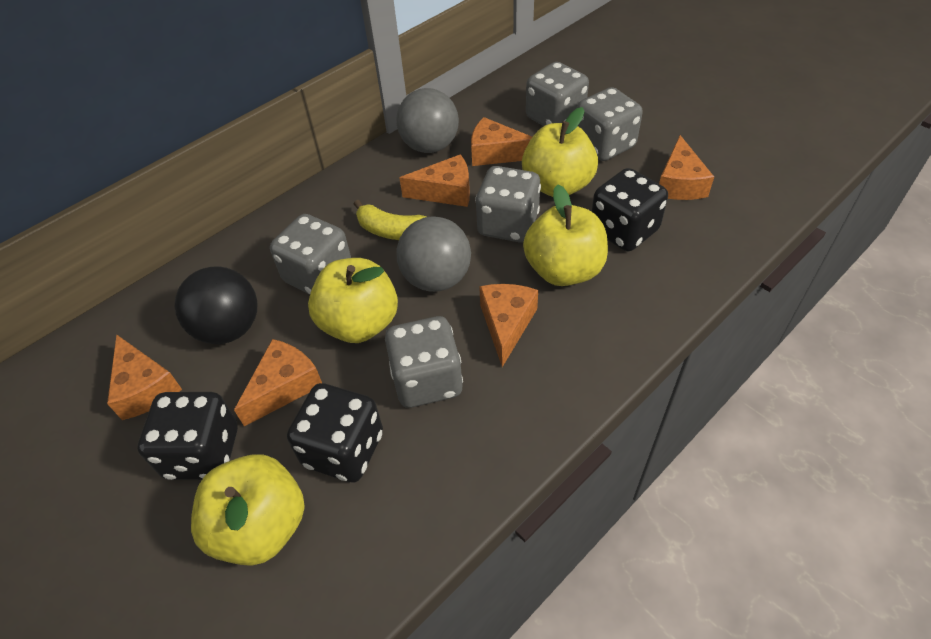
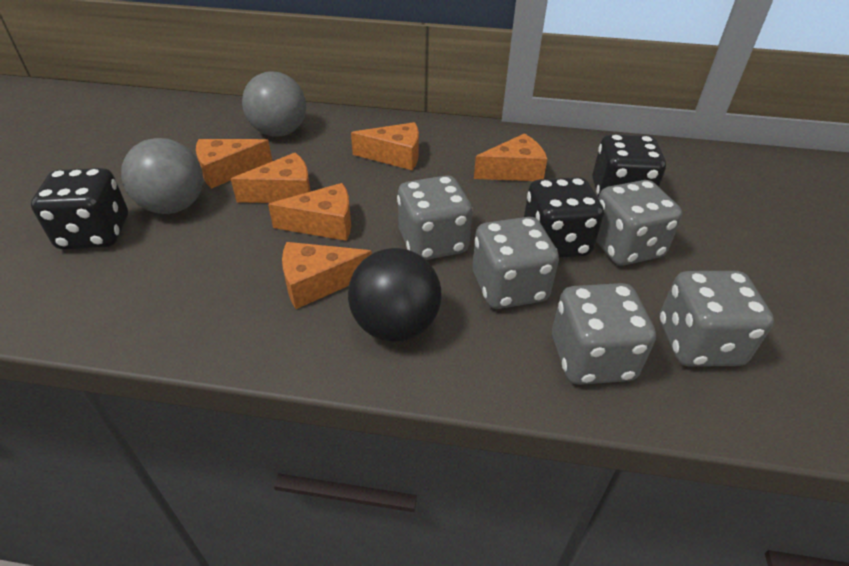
yellow apple: [191,454,304,566] [308,258,398,343] [522,107,598,197] [523,185,608,286] = 4 -> none = 0
yellow banana: [354,200,427,240] = 1 -> none = 0

